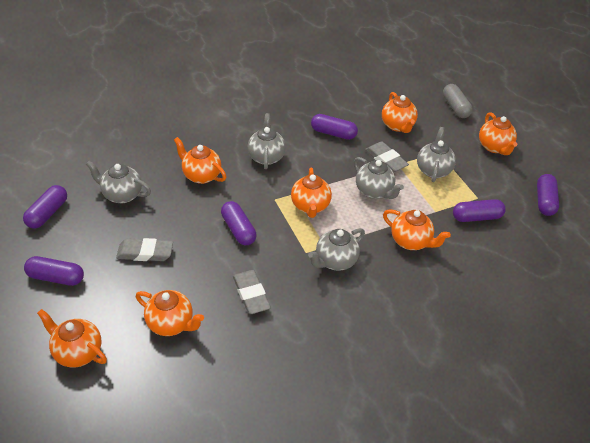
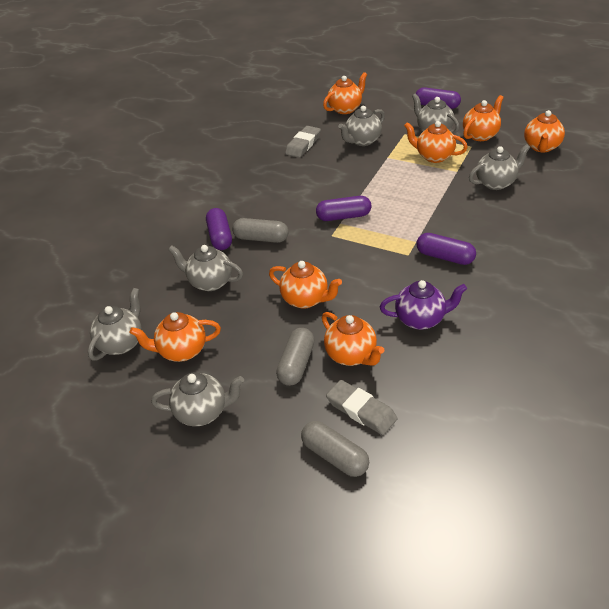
grey capsule: [443,84,473,118] = 1 -> [232,218,289,243] [276,328,315,386] [301,421,369,477] = 3
grey eraser: [116,238,173,261] [233,270,271,314] [365,141,409,172] = 3 -> [285,126,321,158] [326,380,398,435] = 2
grey teapot: [86,161,151,203] [248,113,286,169] [308,228,365,271] [354,157,404,199] [417,127,456,182] = 5 -> [88,288,142,360] [151,372,244,426] [168,245,243,291] [338,106,385,146] [412,93,459,134] [469,144,530,190] = 6
purple capsule: [23,185,67,229] [24,256,84,286] [221,201,256,245] [311,114,358,140] [453,199,506,222] [537,174,559,216] = 6 -> [206,208,232,250] [316,196,371,221] [416,87,461,109] [416,233,476,265] = 4
purple teapot: none = 0 -> [380,280,467,330] = 1

